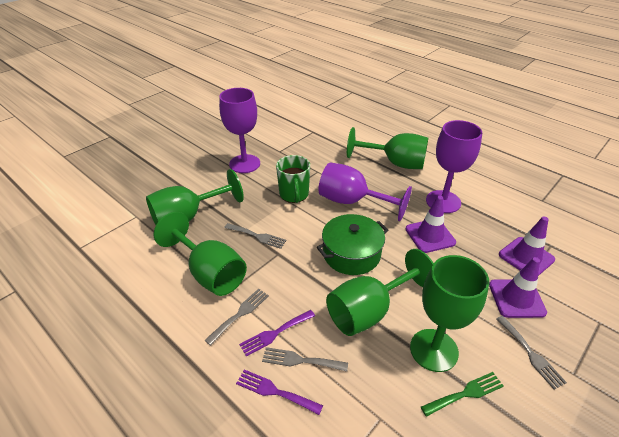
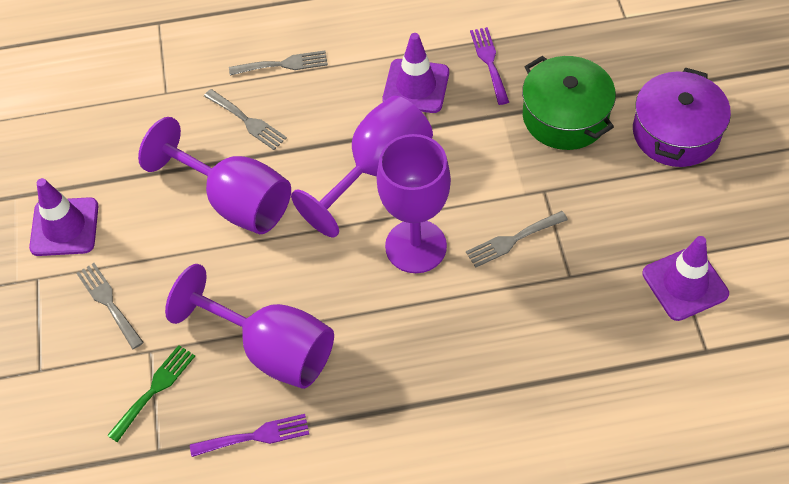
green goblet: [146,169,244,225] [154,212,247,296] [326,249,434,336] [347,127,428,169] [410,255,489,372] = 5 -> none = 0
green mug: [276,155,310,203] = 1 -> none = 0
purple goblet: [219,88,260,173] [318,162,412,221] [426,120,482,213] = 3 -> [138,117,291,234] [165,264,334,389] [291,96,433,238] [377,134,451,273] = 4
purple pot: none = 0 -> [633,67,731,167] = 1

